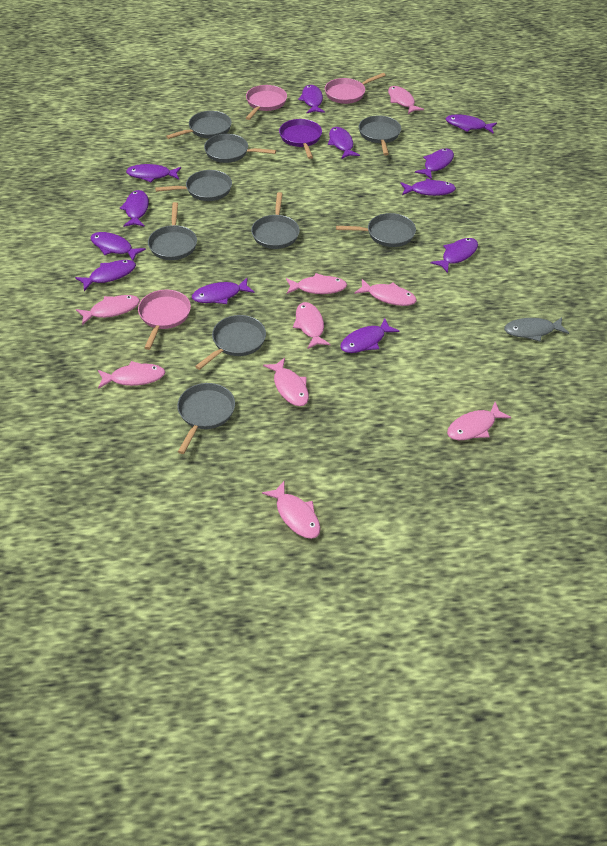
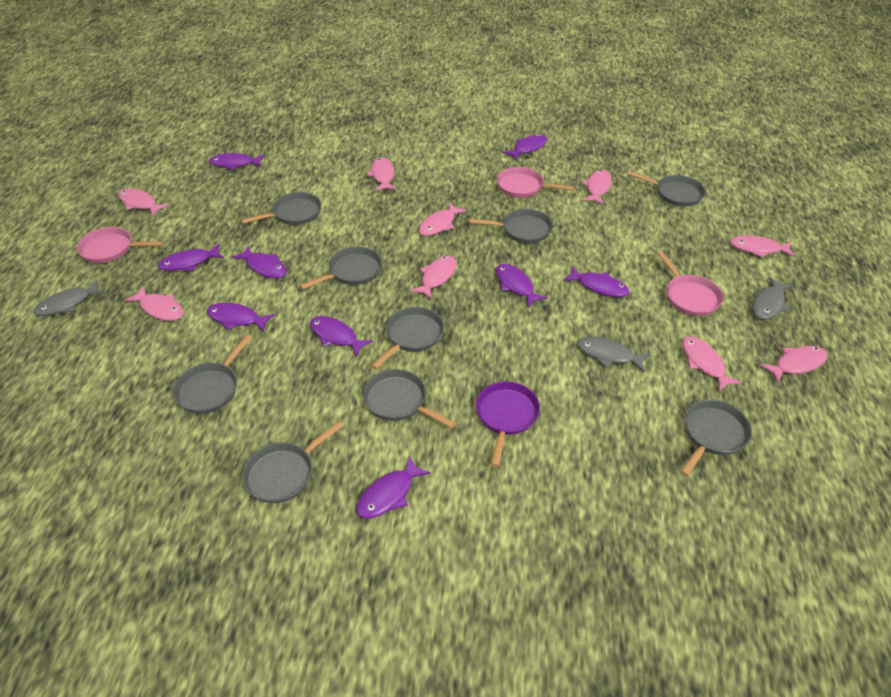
grey fish: [504,317,569,341] = 1 -> [34,280,106,316] [577,336,650,372] [752,277,793,320] = 3
purple fish: [75,260,136,291] [90,232,146,261] [120,190,149,227] [126,164,181,182] [192,278,254,304] [298,85,325,113] [328,127,360,159] [340,318,399,353] [400,178,456,196] [415,149,454,180] [430,238,478,273] [446,114,497,134] = 12 -> [158,244,224,271] [206,303,275,332] [209,153,265,170] [232,246,287,278] [310,316,373,357] [356,456,431,519] [496,264,547,308] [502,134,547,161] [563,266,630,297] = 9

